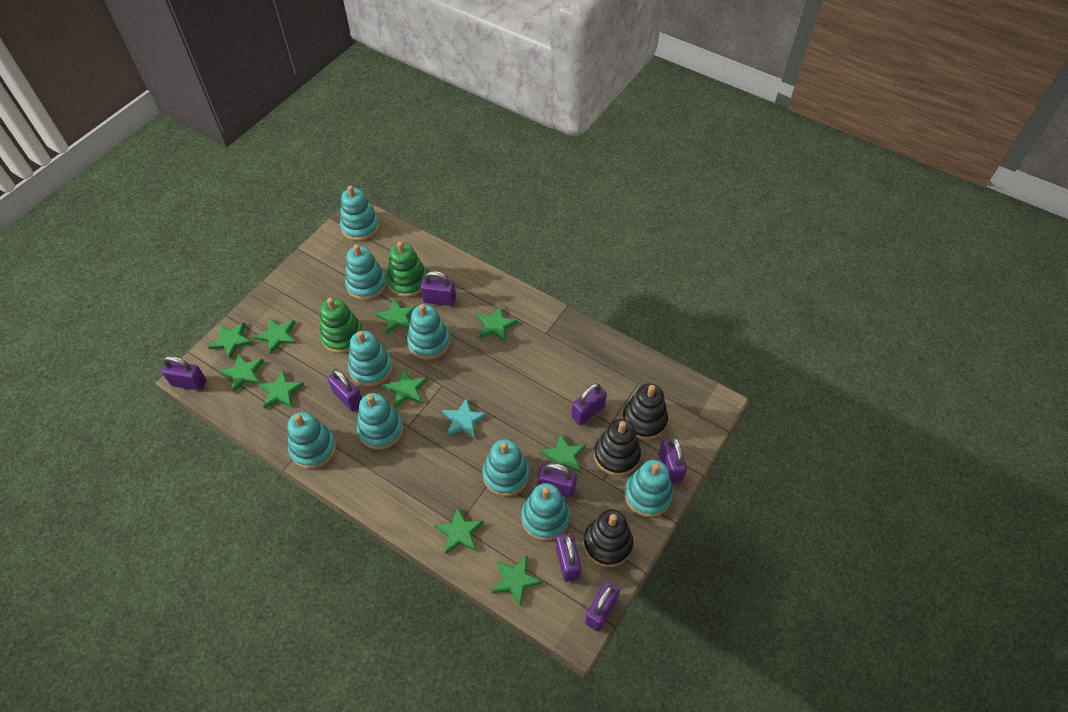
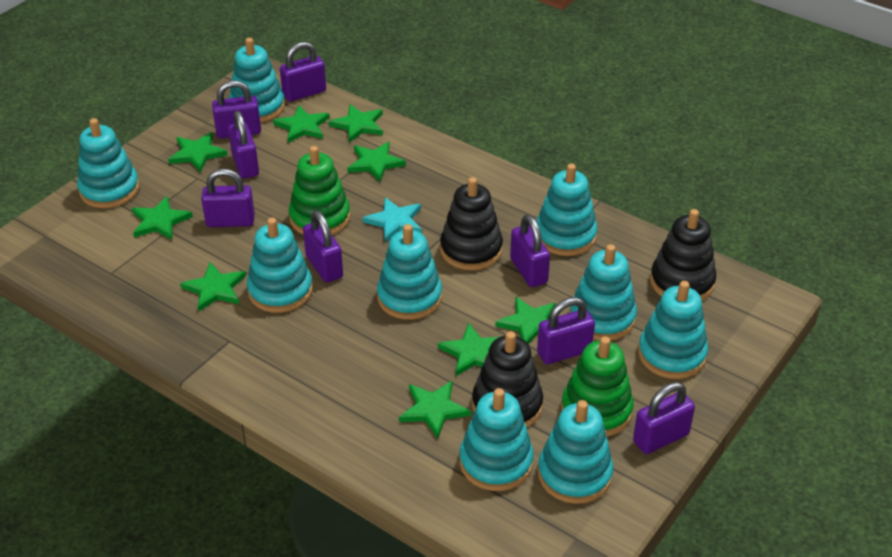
green star: [208,322,253,359] [219,353,264,392] [254,318,296,354] [259,370,304,409] [375,299,417,334] [383,368,428,408] [434,508,484,554] [477,306,518,342] [492,555,542,607] [540,433,586,473] = 10 -> [132,196,193,240] [168,132,228,172] [180,263,246,311] [273,105,330,143] [329,104,383,143] [347,142,406,182] [399,381,471,439] [438,323,499,376] [495,297,556,344] = 9

